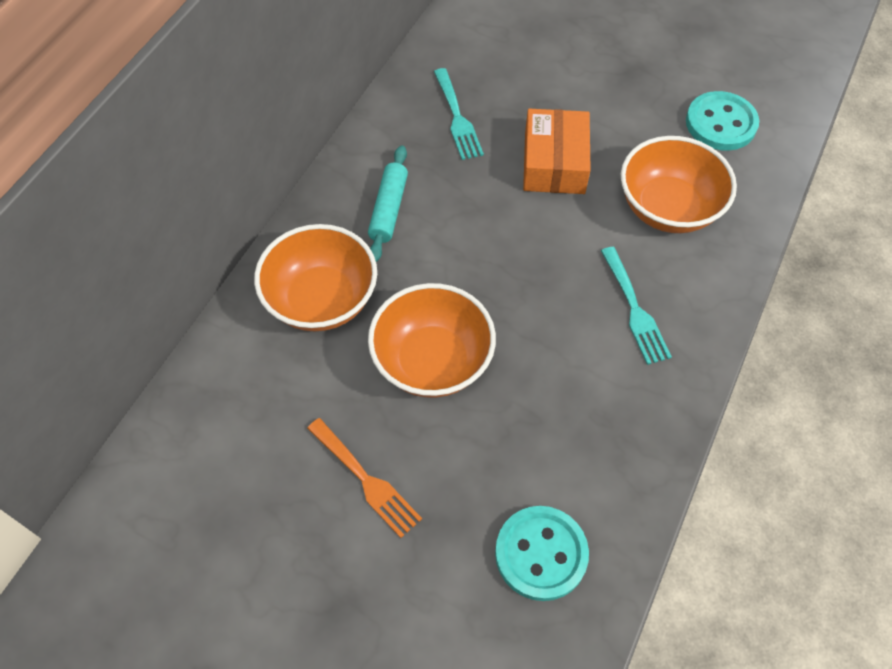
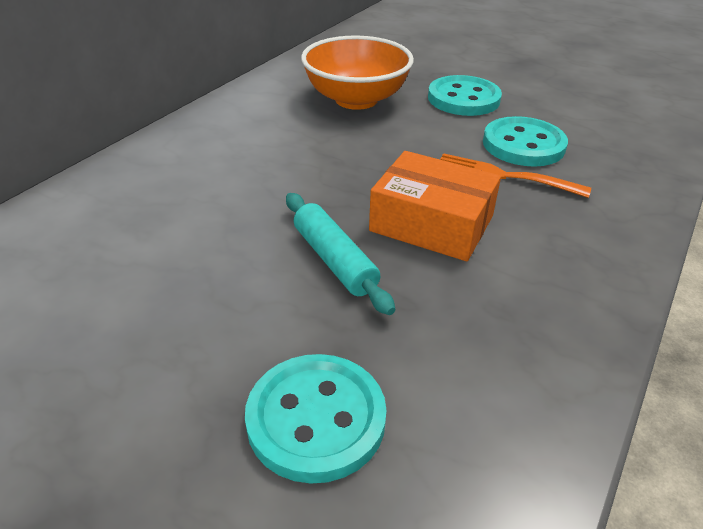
orange bowl: [254,224,377,331] [368,283,496,398] [621,136,737,233] = 3 -> [301,36,414,110] = 1
turquoise button: [495,506,589,601] [686,91,759,151] = 2 -> [245,354,387,484] [428,75,502,116] [483,116,568,167] = 3
turquoise fork: [434,68,484,160] [601,247,672,365] = 2 -> none = 0

